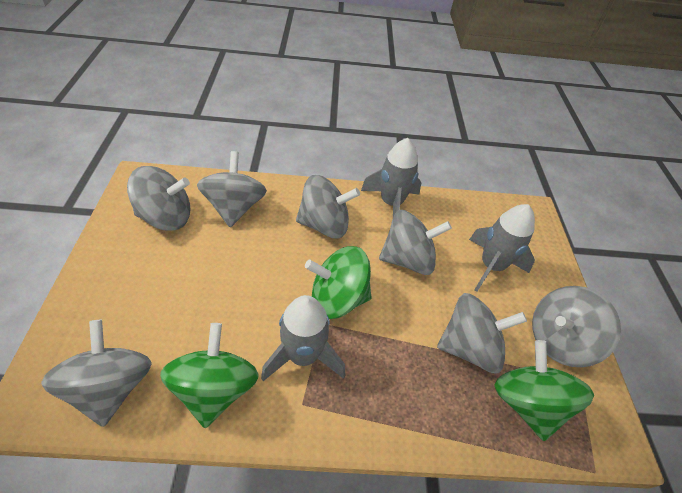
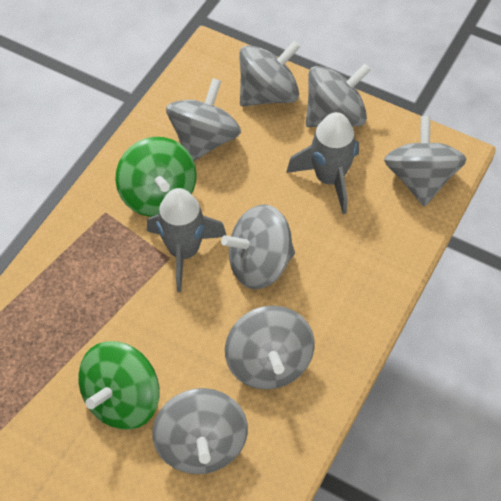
green spinning top: [160,323,259,428] [305,246,372,319] [494,340,594,441] = 3 -> [78,341,160,429] [115,137,197,217] = 2
grey rocket: [261,295,346,381] [361,138,422,217] [469,204,535,292] = 3 -> [147,188,227,292] [286,112,359,214] = 2

